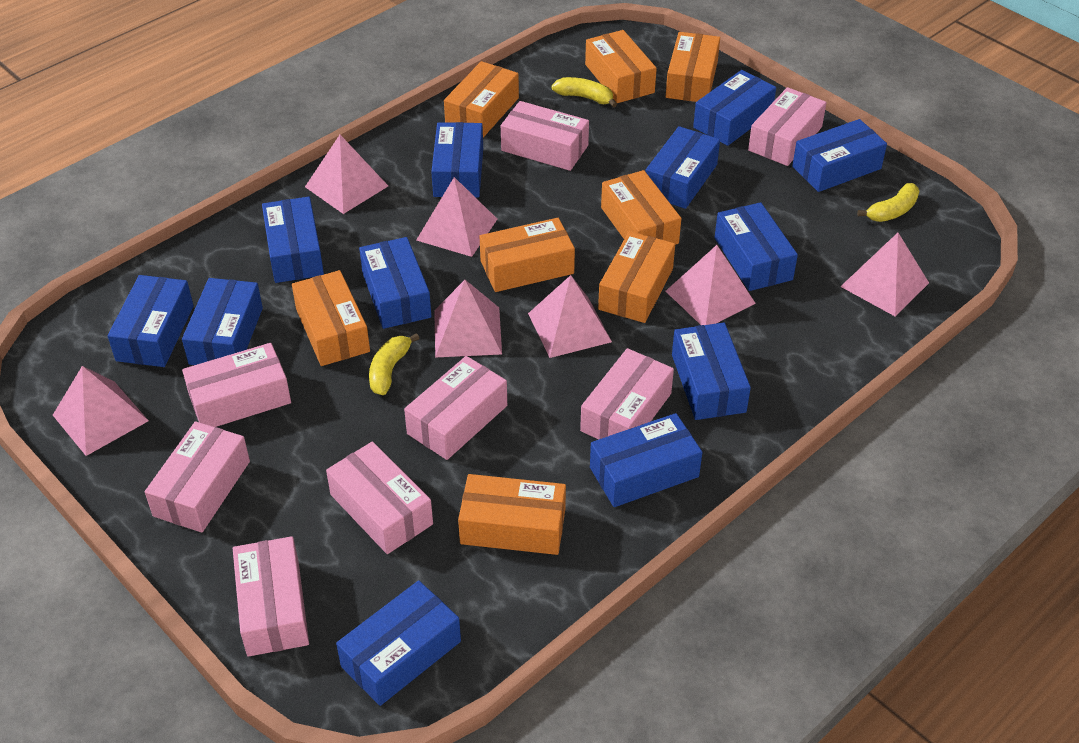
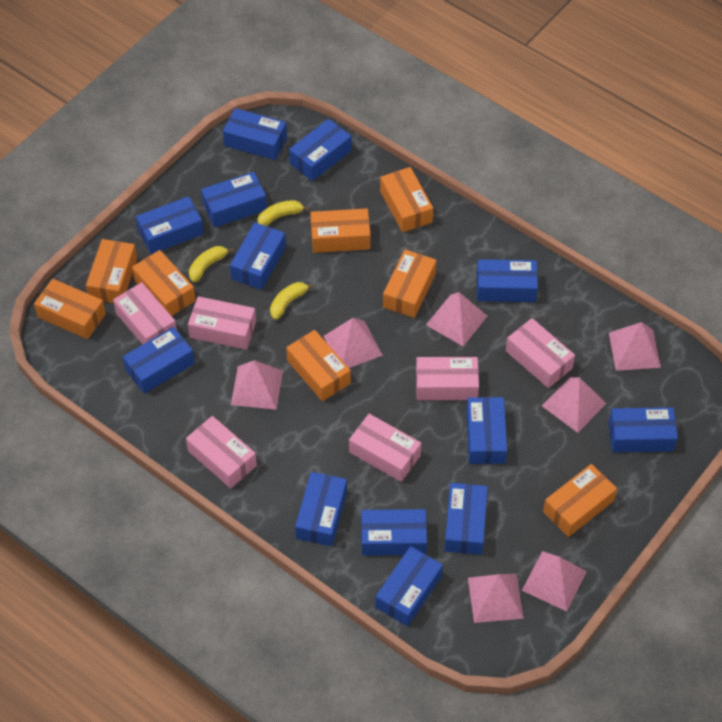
blue box: [108,275,194,367] [182,278,263,365] [262,197,324,283] [336,580,461,706] [359,237,432,329] [431,122,483,198] [590,413,702,507] [646,126,720,209] [672,323,751,420] [693,70,776,146] [715,202,798,291] [792,119,887,192] = 12 -> [123,327,195,394] [136,196,204,254] [201,172,267,227] [223,108,287,160] [230,222,286,290] [289,119,352,181] [295,472,347,546] [361,509,427,556] [375,546,443,626] [444,483,488,555] [466,397,507,464] [477,259,538,302] [609,407,678,452] = 13
pink box: [145,421,250,532] [182,343,291,427] [233,536,309,657] [326,442,433,554] [404,356,507,460] [501,101,589,171] [580,348,674,440] [748,87,827,166] = 8 -> [113,282,177,345] [186,416,257,488] [188,296,256,350] [349,414,421,482] [416,357,479,400] [506,318,575,388] = 6

